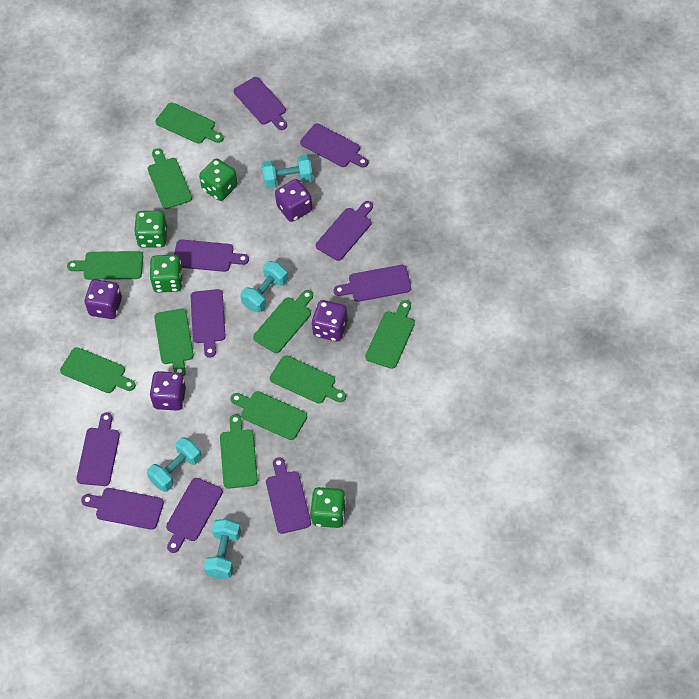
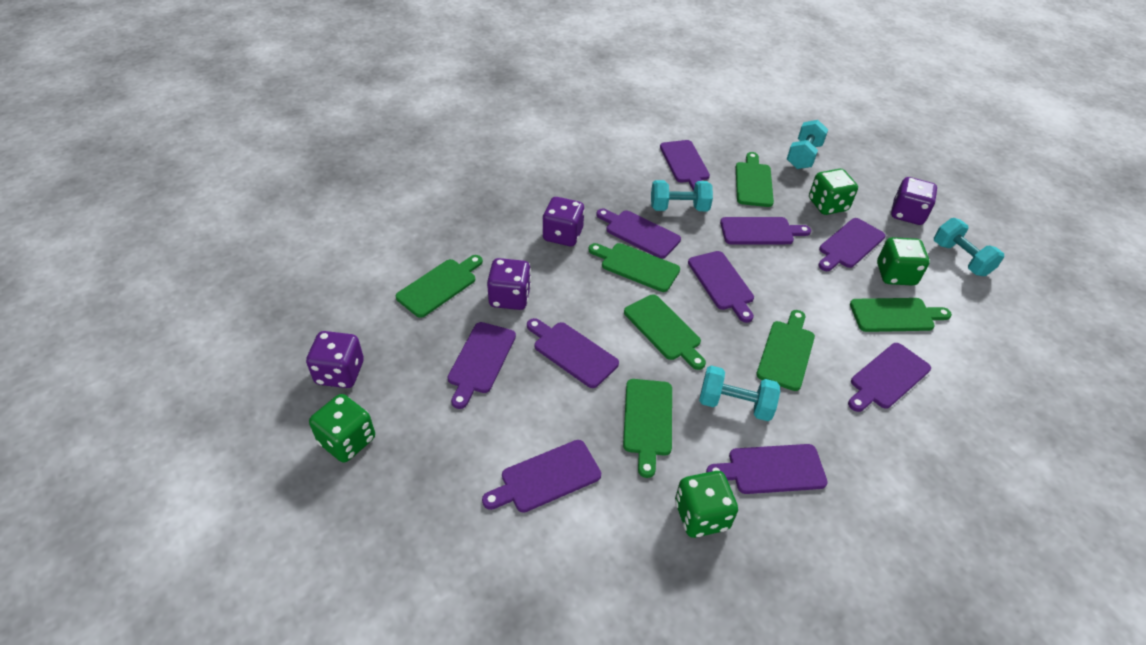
green cutting board: [60,347,136,393] [67,251,143,280] [148,148,192,209] [154,309,194,377] [155,103,224,144] [220,414,258,489] [230,391,307,440] [253,290,313,353] [270,355,346,404] [365,300,415,369] = 10 -> [396,255,483,318] [589,243,680,292] [623,379,672,478] [624,295,706,370] [736,152,774,207] [756,310,815,391] [850,298,952,332] = 7

